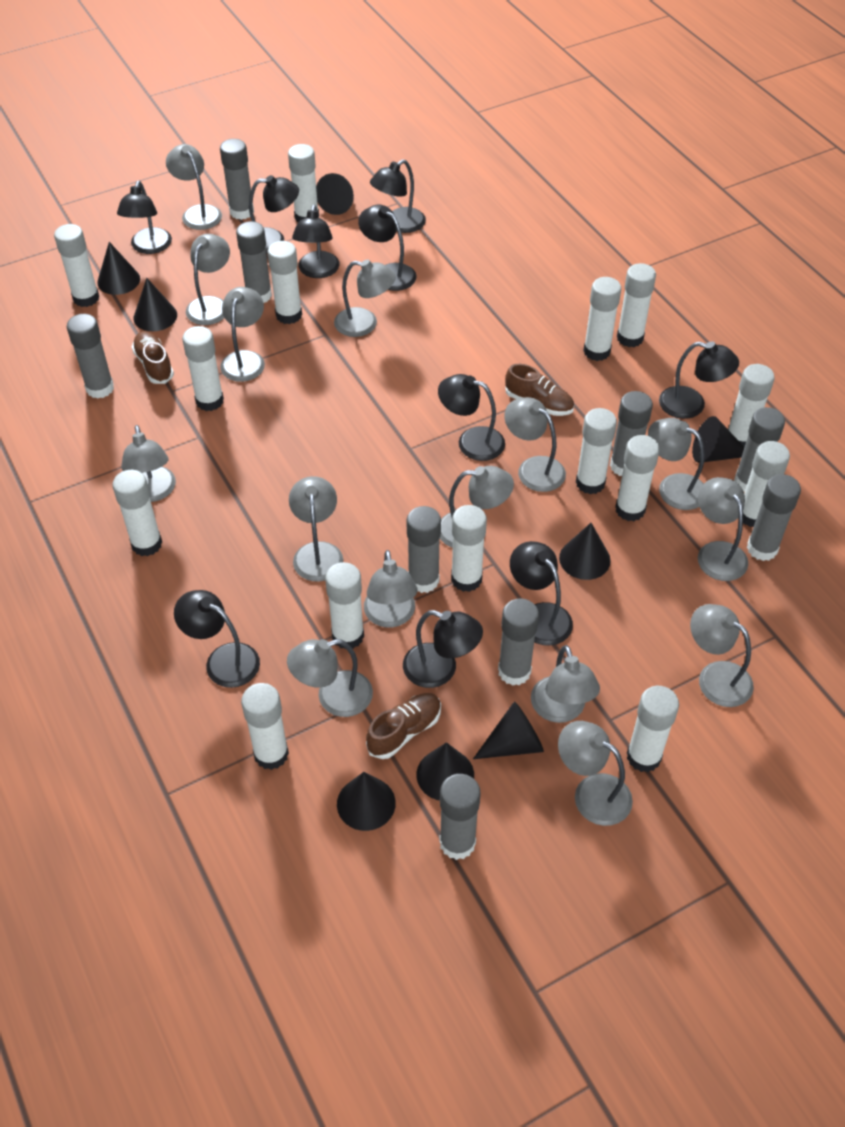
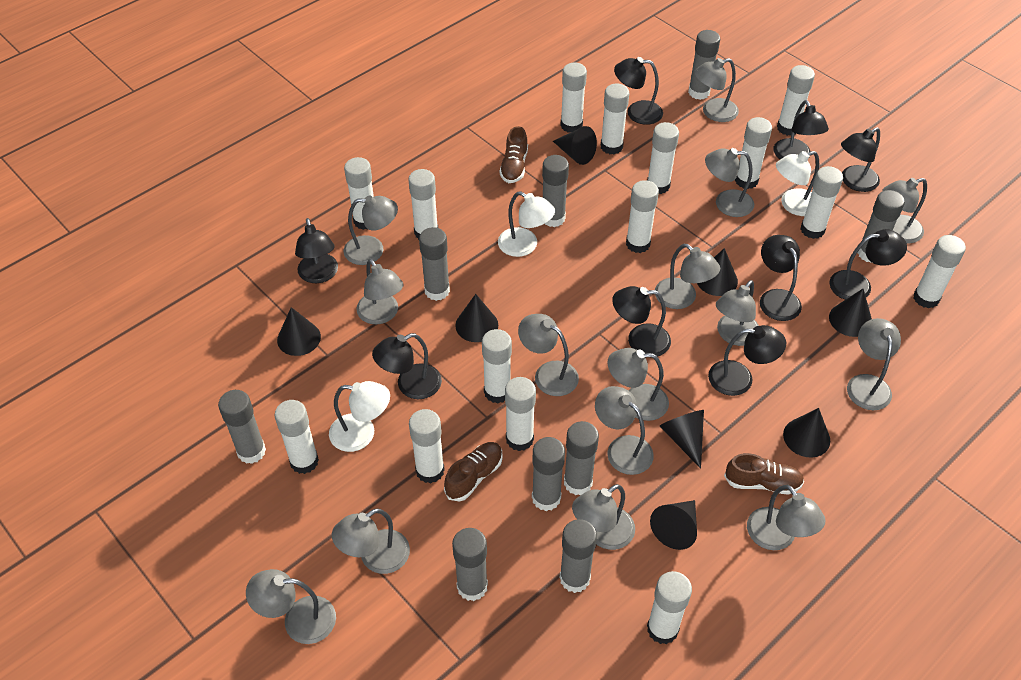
black lamp: [117,181,172,254] [174,590,260,688] [249,175,299,254] [292,204,339,278] [358,205,417,291] [370,159,426,233] [403,610,483,688] [438,374,505,461] [510,541,573,646] [659,341,739,419] = 10 -> [295,218,338,283] [372,333,442,399] [612,286,671,357] [614,57,663,125] [708,325,786,396] [760,235,802,321] [773,100,829,160] [829,229,907,300] [841,127,880,192] = 9
white lamp: none = 0 -> [329,381,390,452] [498,191,555,257] [776,151,819,216] = 3

